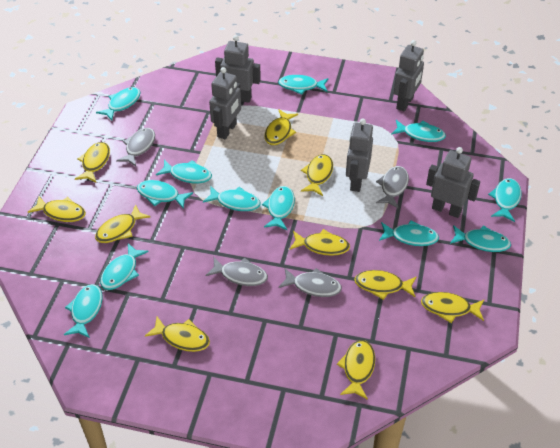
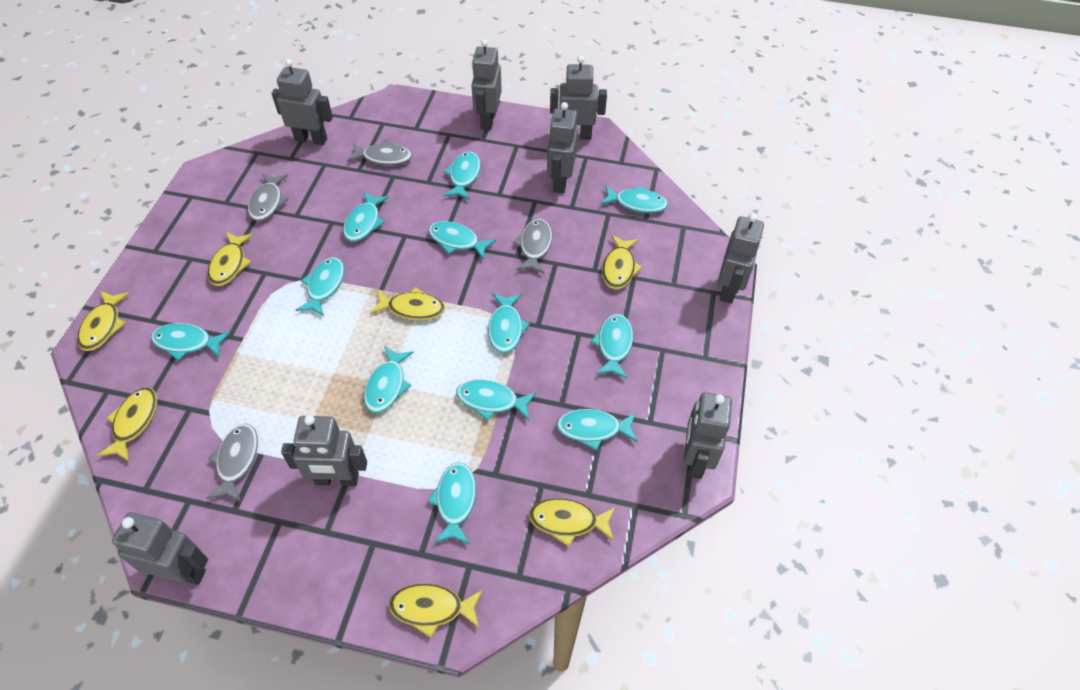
grey robot: [209,67,241,139] [215,35,261,103] [346,119,373,192] [393,40,424,111] [426,147,480,218] = 5 -> [112,512,208,585] [272,59,333,145] [281,415,367,486] [472,39,502,130] [547,102,578,193] [550,56,607,140] [684,392,732,479] [718,213,764,304] = 8
yellow fish: [28,196,86,222] [75,142,110,183] [95,204,150,243] [145,317,210,352] [264,109,298,145] [289,229,350,256] [301,154,333,196] [337,340,375,400] [354,270,416,300] [421,292,484,323] = 10 -> [77,291,130,351] [97,388,157,462] [208,232,253,286] [370,287,445,321] [389,584,483,638] [529,498,616,547] [602,235,643,289] = 7

